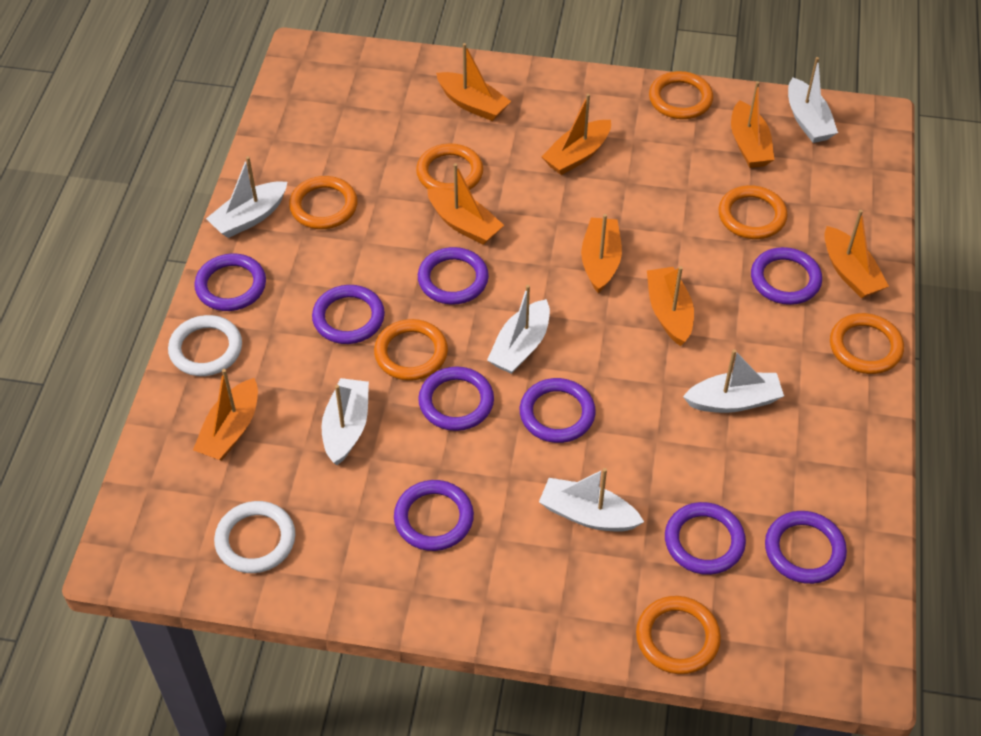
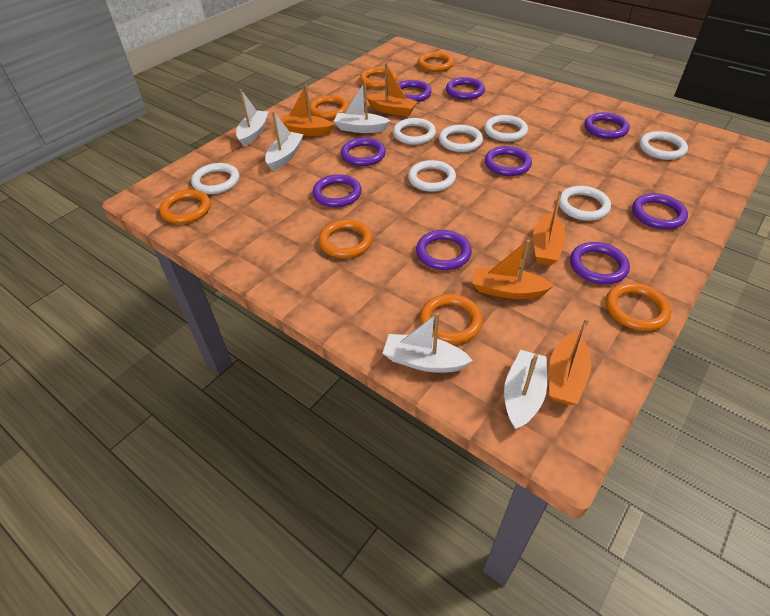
orange boat: [193,369,258,461] [427,163,504,245] [436,43,511,121] [541,94,611,175] [581,214,622,293] [647,266,694,346] [731,81,774,168] [824,210,889,298] = 8 -> [280,84,334,136] [367,63,418,116] [473,240,554,299] [533,190,566,265] [549,318,591,405] = 5
white boat: [206,156,287,238] [321,378,369,465] [487,285,550,374] [539,468,644,532] [683,349,784,413] [788,57,838,143] = 6 -> [236,89,269,147] [265,111,304,171] [334,82,391,133] [382,312,473,373] [504,350,547,430] = 5
white ring: [168,315,242,376] [214,501,295,573] = 2 -> [191,163,239,194] [393,118,436,145] [408,160,456,192] [439,125,483,152] [484,115,528,142] [559,186,611,221] [639,131,688,160] = 7

